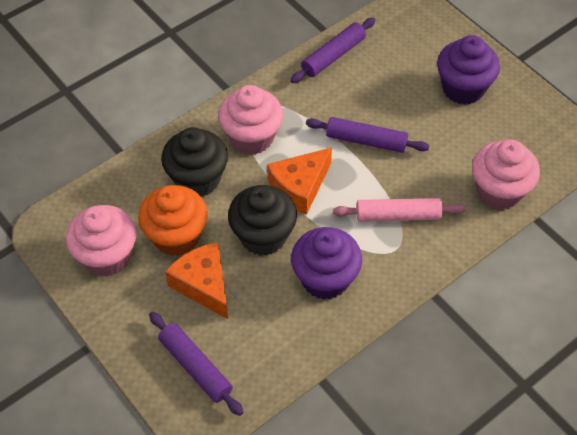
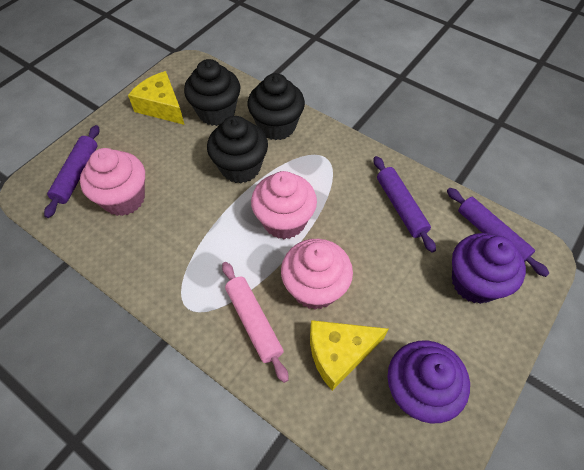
black cupcake: [161,127,228,197] [228,185,297,256] = 2 -> [184,59,240,126] [207,116,268,183] [248,73,305,140] = 3
orange cheese: [165,242,228,319] [267,147,332,215] = 2 -> none = 0
orange cupcake: [138,185,208,256] = 1 -> none = 0
yellow cheese: none = 0 -> [128,71,185,125] [310,320,388,391] = 2

